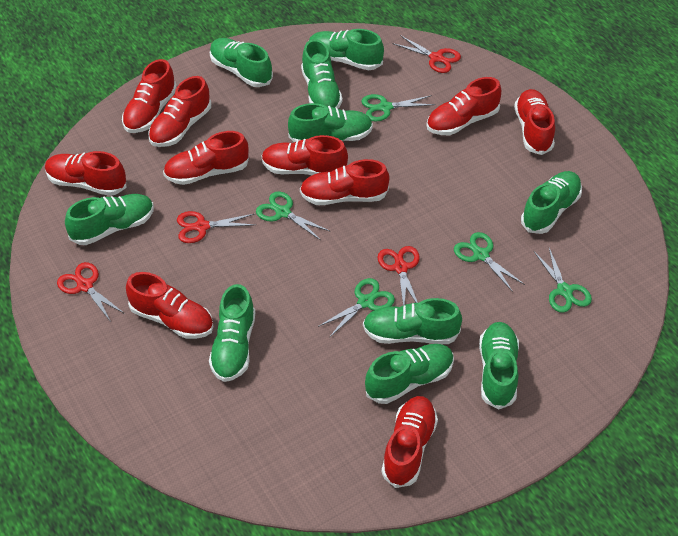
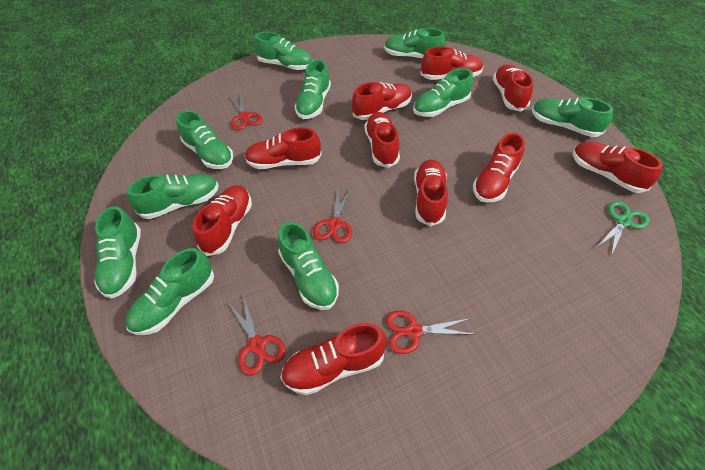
green scissors: [256,191,330,240] [318,278,395,338] [361,94,435,122] [454,232,525,292] [534,248,592,313] = 5 -> [597,201,650,256] = 1

